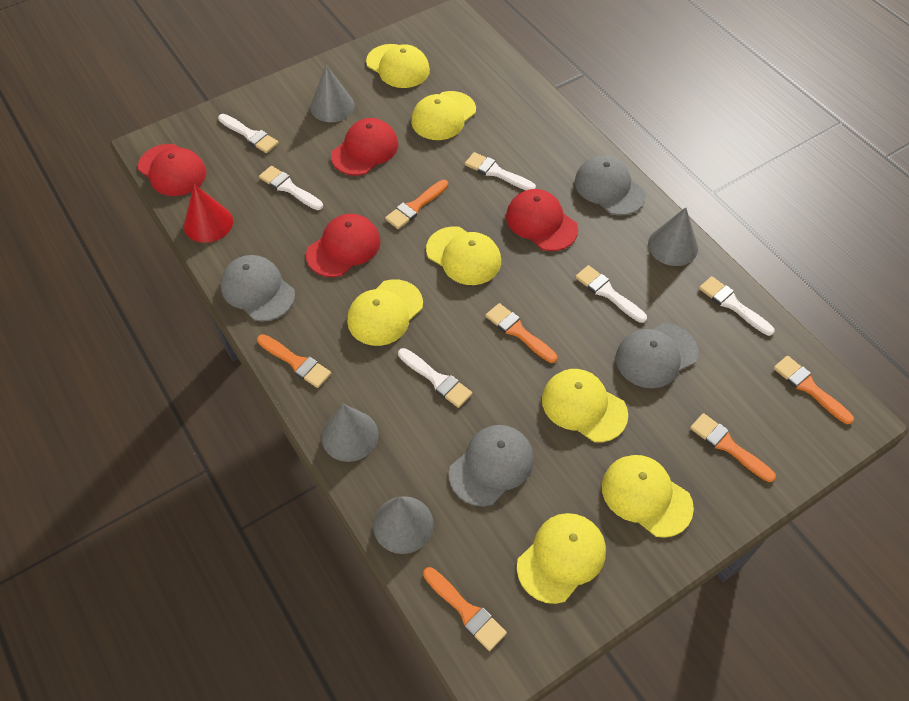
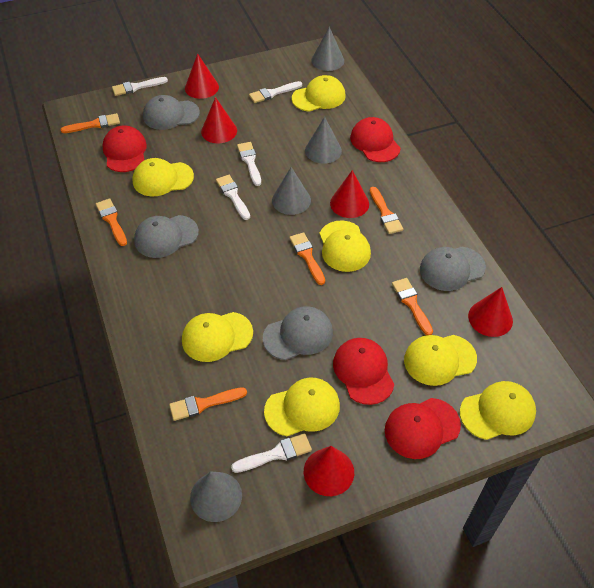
red cone: [184,184,233,243] = 1 -> [185,53,219,99] [201,97,237,143] [304,446,354,496] [330,170,369,218] [468,287,513,337] = 5
white brush: [218,114,279,153] [259,166,323,210] [398,348,472,408] [465,152,536,190] [575,265,647,323] [699,276,775,336] = 6 -> [112,77,168,96] [216,175,250,220] [231,433,312,473] [237,142,261,186] [249,81,302,103] = 5

